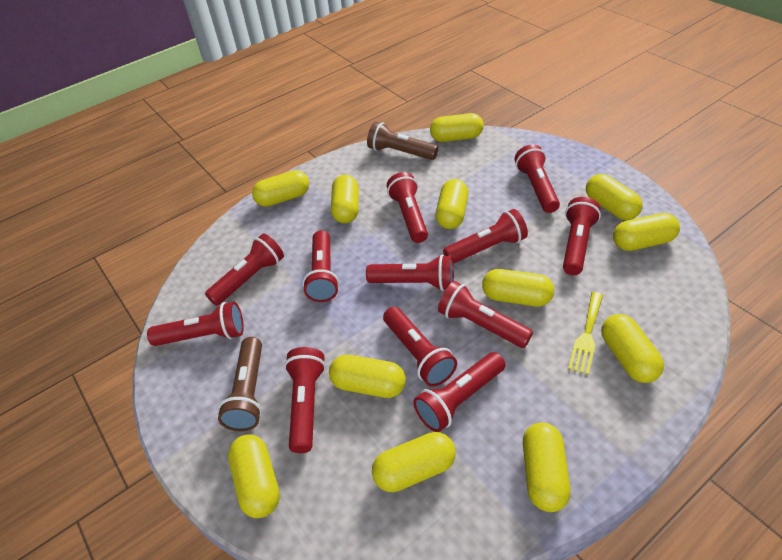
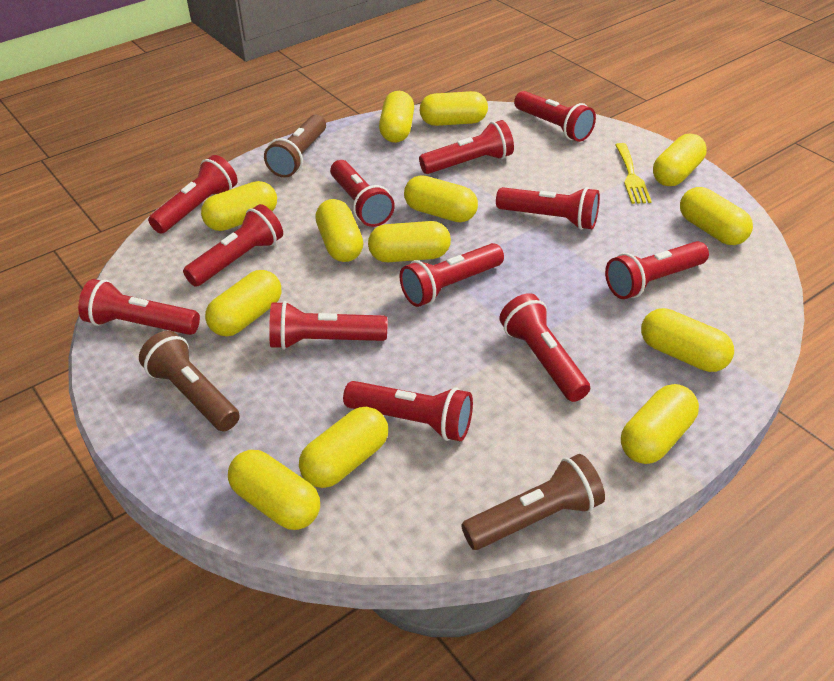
brown flashlight: [218,337,262,431] [367,122,438,160] = 2 -> [139,331,240,431] [264,115,326,178] [461,454,605,550] = 3
yellow capsule: [228,434,280,518] [252,170,309,207] [329,355,406,398] [331,175,359,223] [372,432,456,492] [430,113,484,142] [436,179,468,229] [482,269,554,307] [523,423,571,512] [586,174,643,220] [601,314,664,383] [613,213,680,251] = 12 -> [201,181,277,231] [205,270,281,336] [228,450,320,530] [299,407,388,488] [315,199,363,262] [368,221,451,262] [379,91,414,143] [404,175,478,222] [420,91,488,126] [621,384,699,464] [641,308,734,372] [653,134,707,186] [680,187,753,245] = 13

